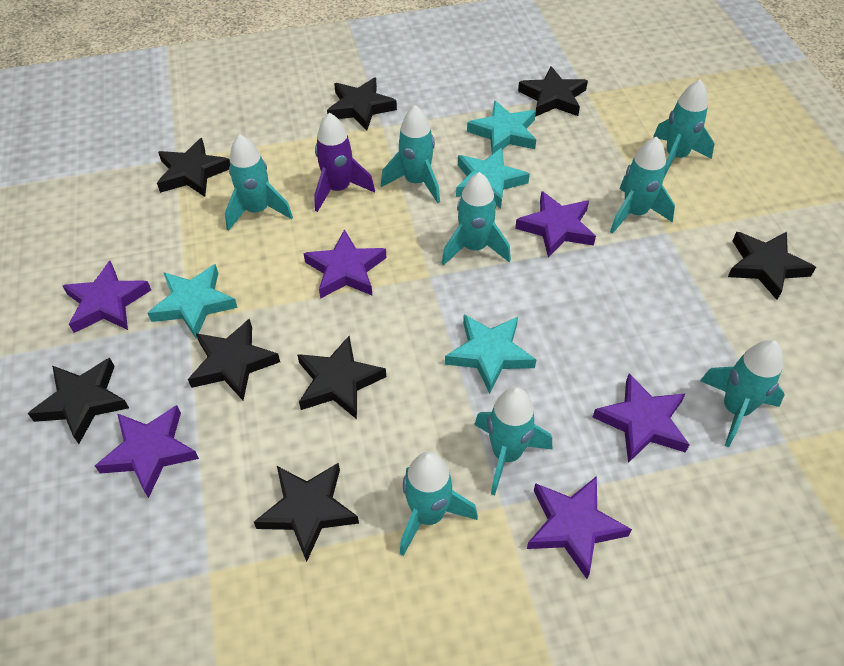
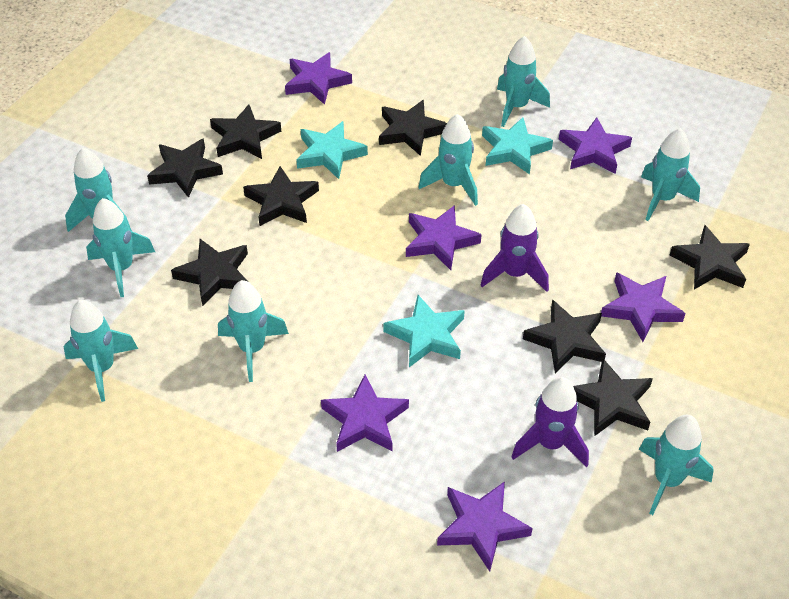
purple rocket: [314,113,375,212] = 1 -> [481,204,549,292] [511,377,589,467] = 2
turquoise star: [147,264,238,338] [445,315,536,394] [456,148,530,209] [467,101,536,154] = 4 -> [296,121,368,179] [383,295,465,367] [482,117,553,175] = 3

